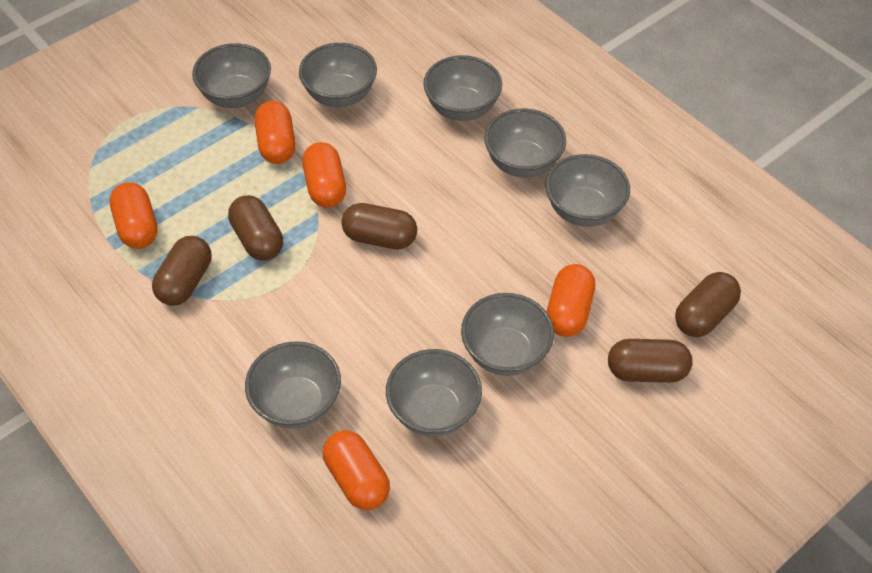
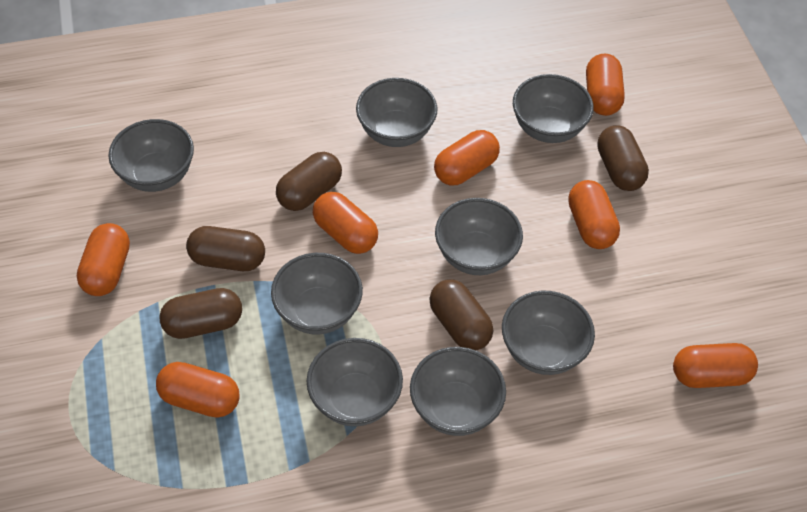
orange capsule: [109,182,158,249] [255,101,296,164] [302,142,346,208] [323,430,390,510] [547,264,595,337] = 5 -> [77,223,130,296] [156,362,240,417] [313,192,378,254] [434,130,500,185] [568,180,620,249] [586,54,625,116] [673,343,758,388] = 7

